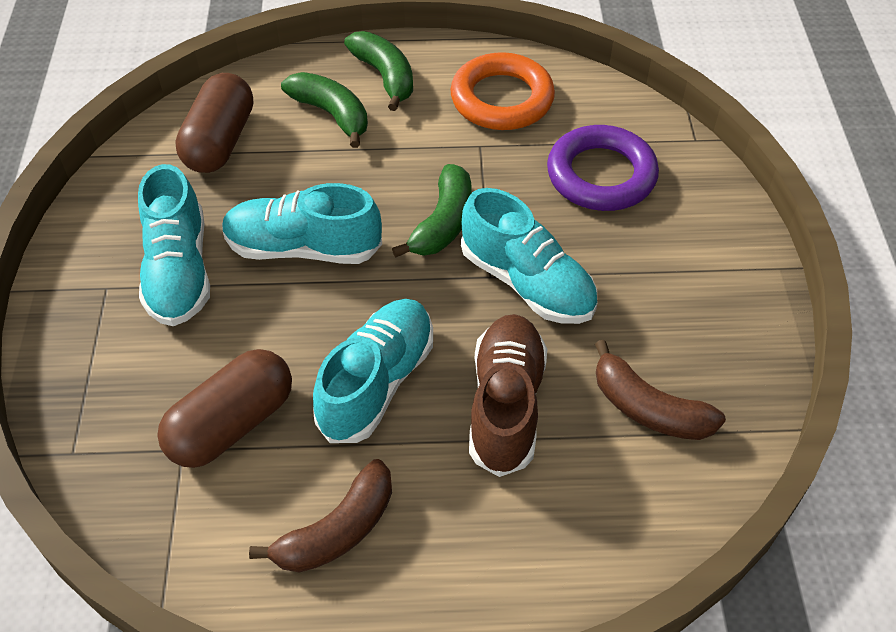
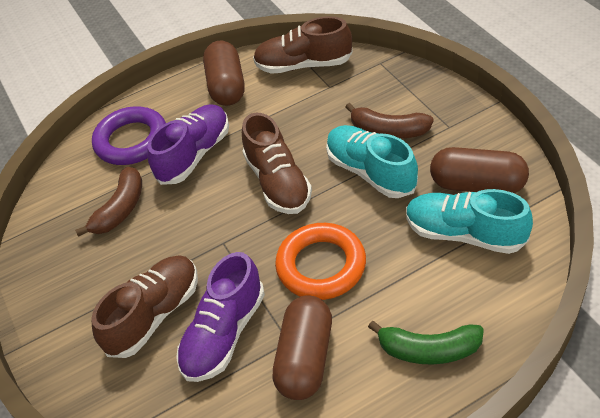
brown capsule: [157,349,292,468] [175,73,253,173] = 2 -> [203,40,245,106] [272,295,332,400] [430,147,529,193] = 3
brown shoe: [469,314,547,477] = 1 -> [91,255,198,358] [242,113,312,214] [253,16,353,74] = 3
green banana: [281,72,368,148] [344,31,413,111] [392,164,472,258] = 3 -> [368,321,484,365] = 1
purple shoe: none = 0 -> [147,104,229,185] [176,252,265,382] = 2
turquoise shoe: [138,164,210,326] [222,183,382,264] [313,299,433,443] [461,188,597,324] = 4 -> [326,125,418,198] [406,189,533,254] = 2

